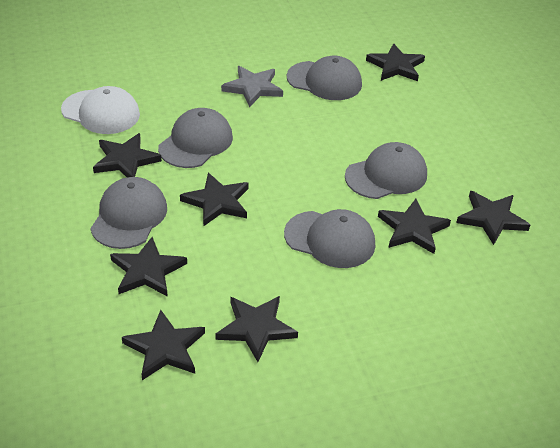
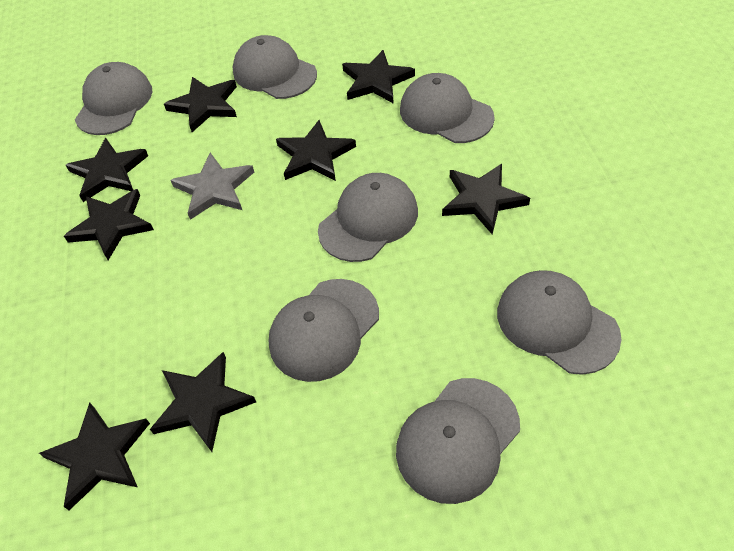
grey cap: [90,177,167,249] [158,108,233,168] [284,209,375,268] [287,56,362,100] [345,142,427,199] = 5 -> [75,62,152,135] [233,35,317,99] [269,279,379,382] [318,173,418,262] [396,378,520,504] [400,73,495,143] [497,270,622,375] = 7
white cap: [61,86,140,134] = 1 -> none = 0

